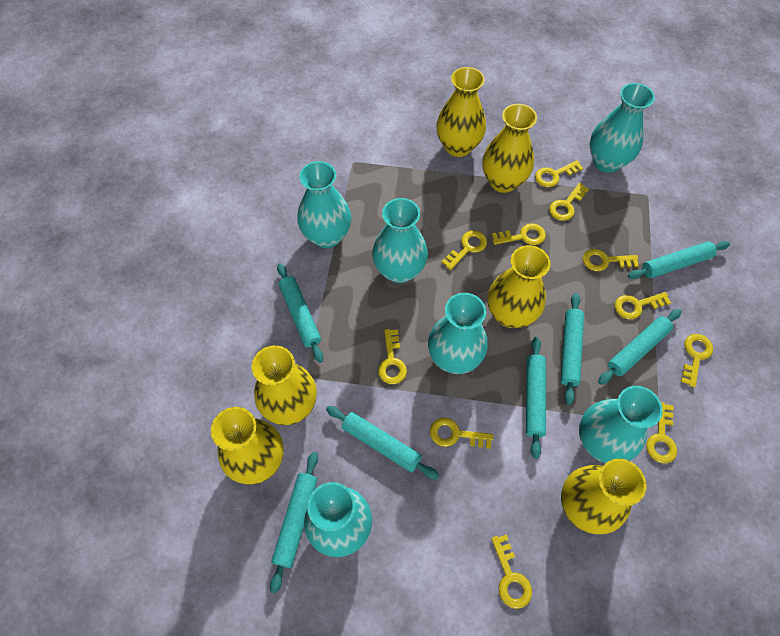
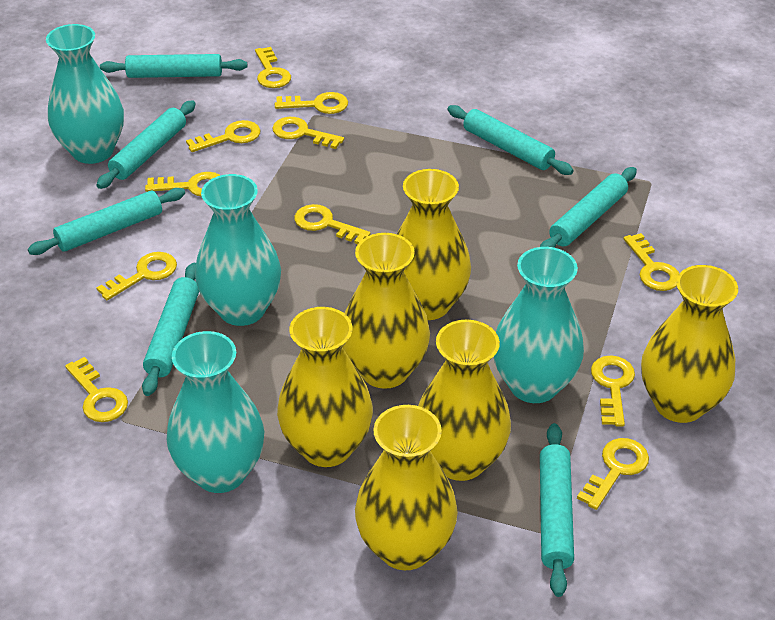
turquoise vase: [297,161,351,248] [304,482,372,557] [372,198,428,283] [428,293,488,374] [579,386,663,463] [590,83,655,173] = 6 -> [46,24,124,164] [167,331,264,493] [195,174,281,326] [494,247,584,403] = 4

